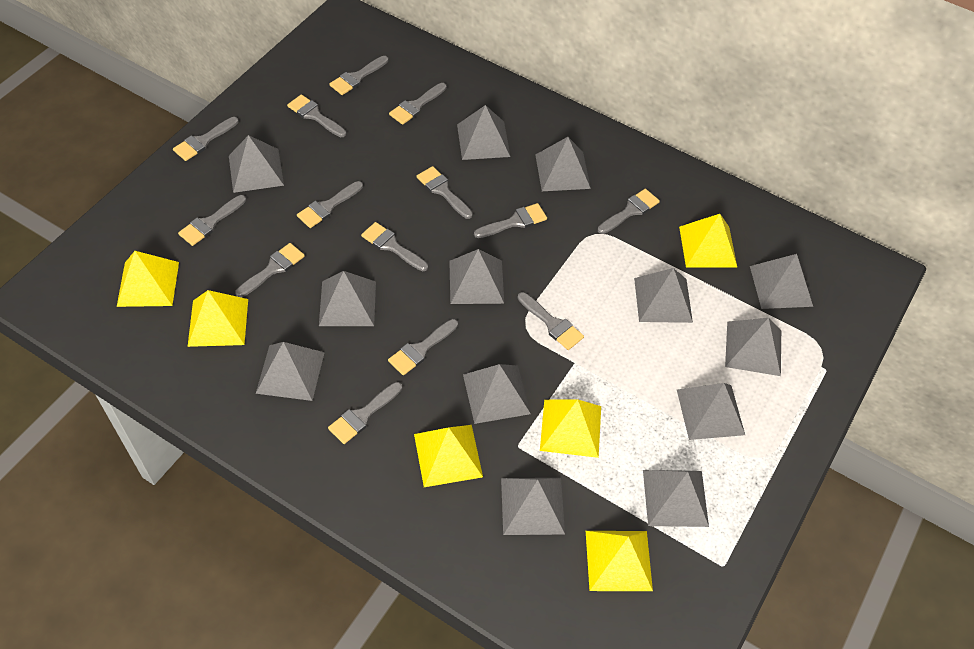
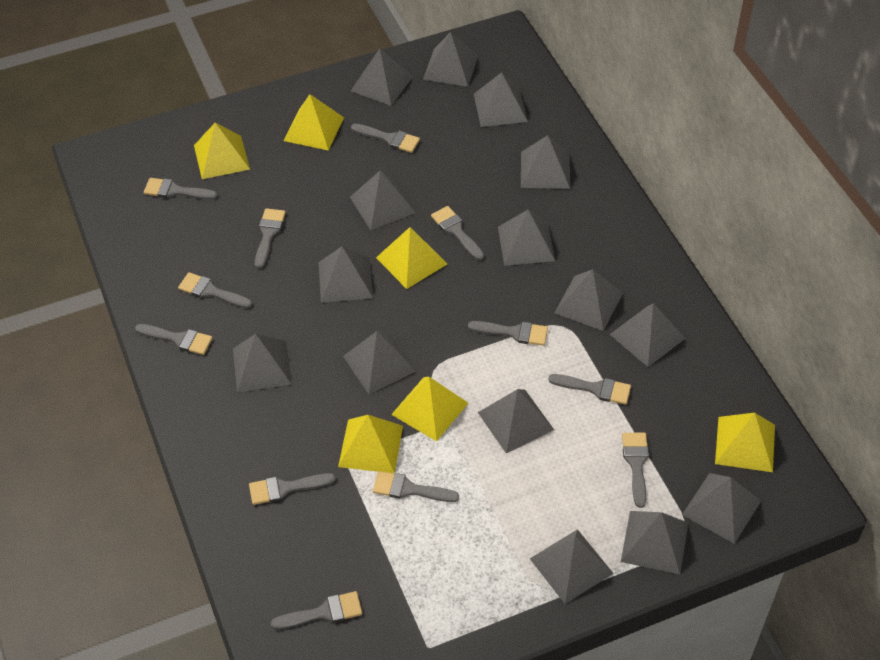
grey brush: [173,117,239,161] [178,195,246,246] [235,243,305,298] [287,94,346,137] [297,181,363,228] [328,382,402,444] [329,56,388,95] [361,222,428,271] [388,319,458,375] [389,83,447,125] [417,166,473,219] [474,203,547,238] [518,292,584,350] [598,189,660,234] = 14 -> [135,324,212,355] [144,178,218,200] [178,272,252,308] [249,473,336,505] [255,208,286,269] [270,591,362,629] [351,124,420,153] [373,471,459,502] [431,206,484,260] [468,321,548,346] [548,374,631,405] [622,433,649,508] = 12
grey pyramid: [229,135,284,193] [256,342,325,401] [319,271,376,326] [449,249,504,304] [457,105,510,160] [463,364,531,424] [501,478,565,535] [535,137,591,191] [634,268,693,323] [643,470,709,527] [677,383,745,440] [725,318,781,376] [750,254,813,309] = 13 -> [233,334,292,392] [318,246,373,303] [343,331,416,394] [350,170,416,230] [351,49,413,106] [423,32,478,87] [474,72,528,127] [478,389,554,454] [498,210,555,266] [521,135,570,189] [530,529,614,604] [555,269,623,331] [610,303,686,367] [621,511,688,574] [682,473,761,544] = 15

